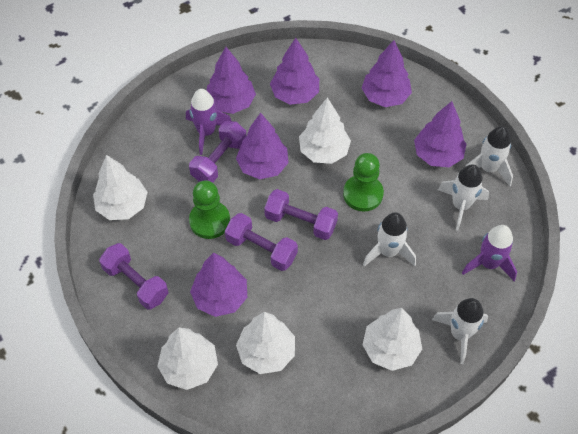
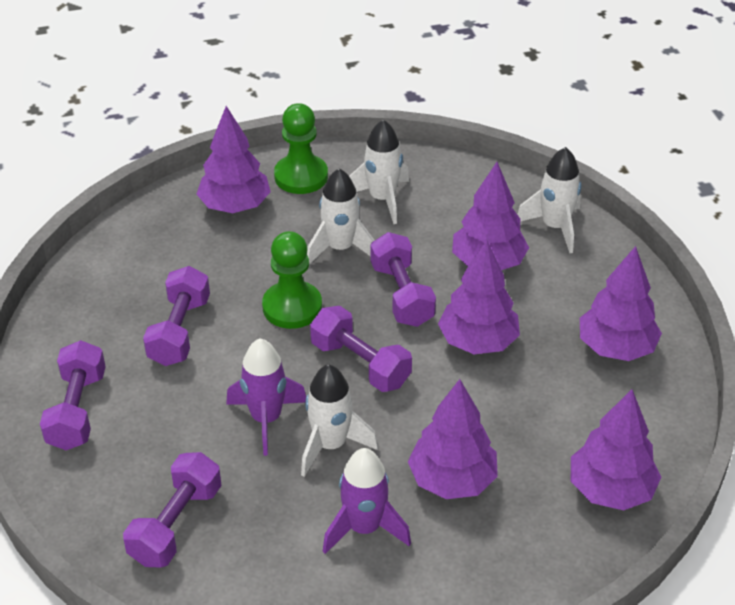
purple dumbbell: [99,243,168,309] [189,121,246,182] [225,213,298,271] [264,189,338,240] = 4 -> [40,340,106,450] [123,452,221,567] [143,266,210,366] [310,306,412,392] [370,232,436,327] = 5
white tree: [93,155,147,220] [157,328,218,390] [236,312,295,374] [299,97,351,164] [363,308,422,371] = 5 -> none = 0

